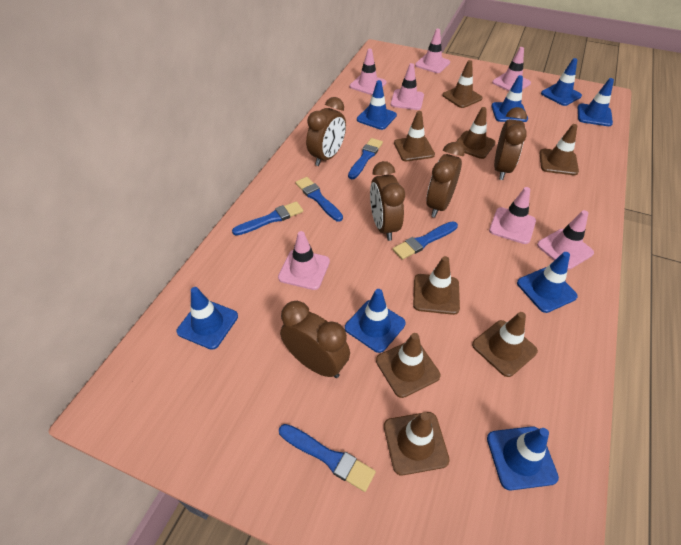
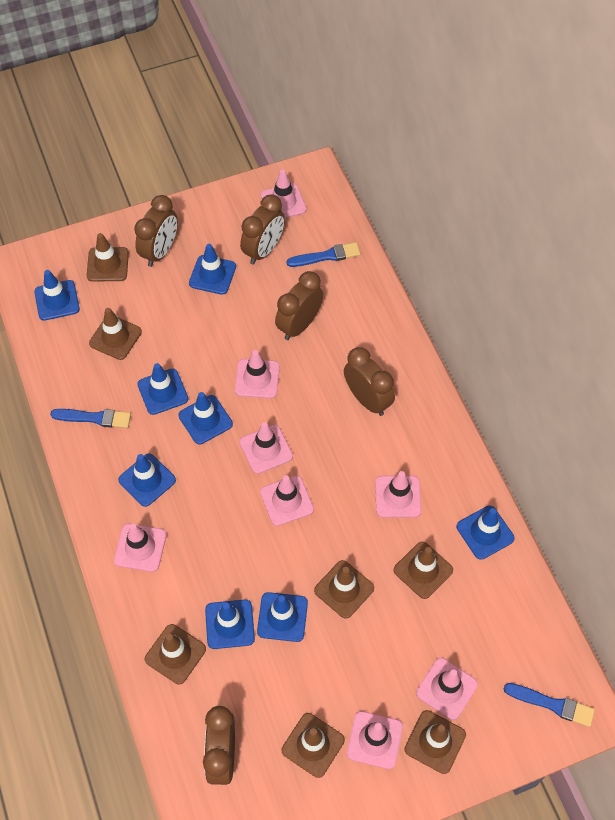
blue brush: [232,201,303,236] [279,424,376,492] [295,177,343,222] [348,138,383,179] [393,221,458,260] = 5 -> [50,409,131,428] [287,242,361,267] [504,683,595,727] = 3
brown traffic cone: [376,333,441,398] [384,412,450,475] [394,111,435,161] [413,256,460,315] [442,60,483,108] [456,107,495,159] [472,312,538,377] [540,124,579,175] = 8 -> [87,233,129,282] [89,308,142,360] [145,624,206,684] [282,713,345,778] [314,560,374,619] [393,542,453,599] [405,710,466,774] = 7
pink traffic cone: [278,231,330,290] [350,48,387,95] [391,63,424,110] [415,29,450,73] [489,187,536,244] [492,47,531,91] [537,210,594,270] = 7 -> [114,524,167,572] [235,350,280,399] [240,422,293,474] [260,475,314,526] [261,170,307,218] [347,711,403,769] [375,471,421,518] [416,658,478,720] = 8

